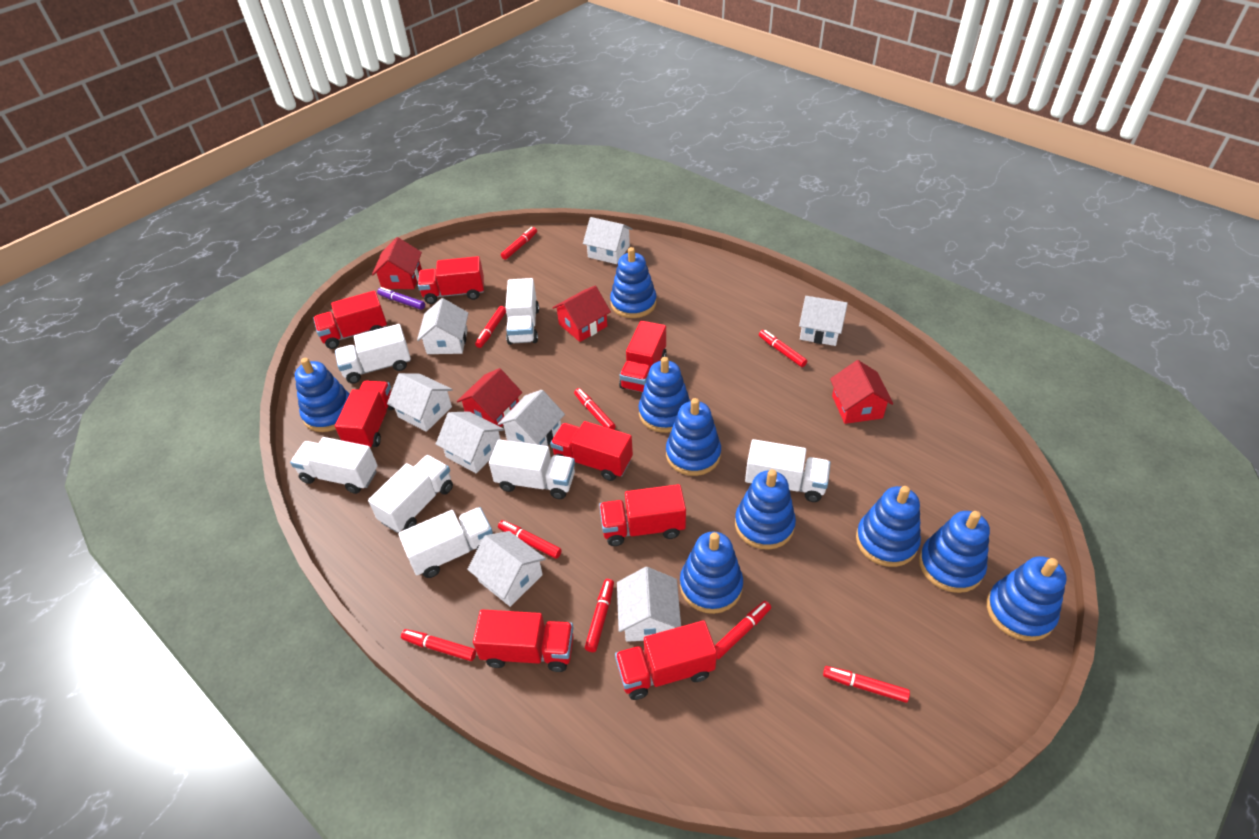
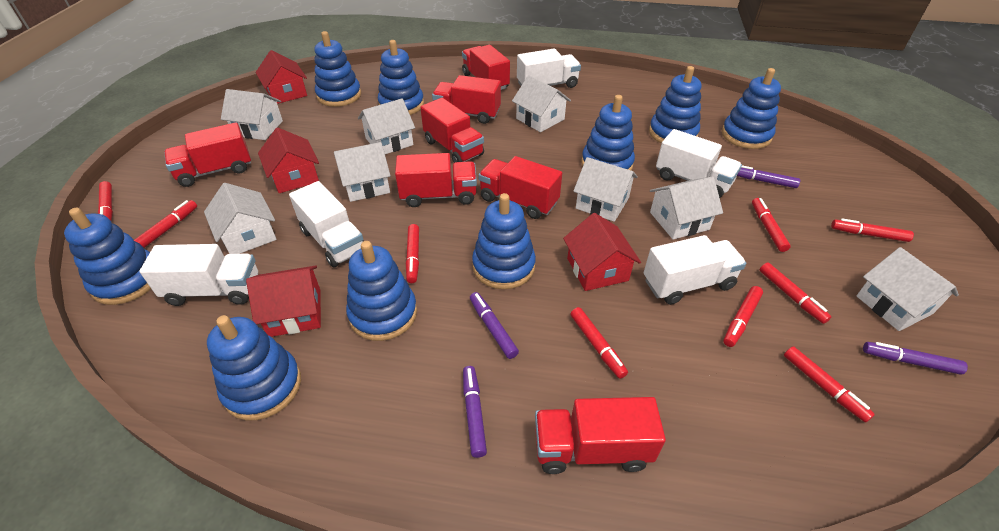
purple marker: [377,287,425,310] = 1 -> [463,366,487,458] [470,292,519,359] [737,165,800,188] [863,342,968,375] = 4
red truck: [313,291,387,349] [335,380,395,448] [418,256,484,304] [473,609,574,672] [550,421,633,481] [599,484,686,546] [615,620,717,700] [619,321,667,392] = 8 -> [164,122,251,187] [395,153,477,207] [420,98,484,163] [432,75,501,124] [462,45,510,90] [478,156,562,219] [535,397,666,474] = 7
white truck: [290,437,378,494] [335,324,411,384] [368,455,453,533] [398,507,493,578] [489,439,575,499] [505,278,539,345] [745,439,831,502] = 7 -> [139,244,258,306] [289,181,364,267] [517,49,581,88] [644,235,747,305] [656,129,742,198] = 5

